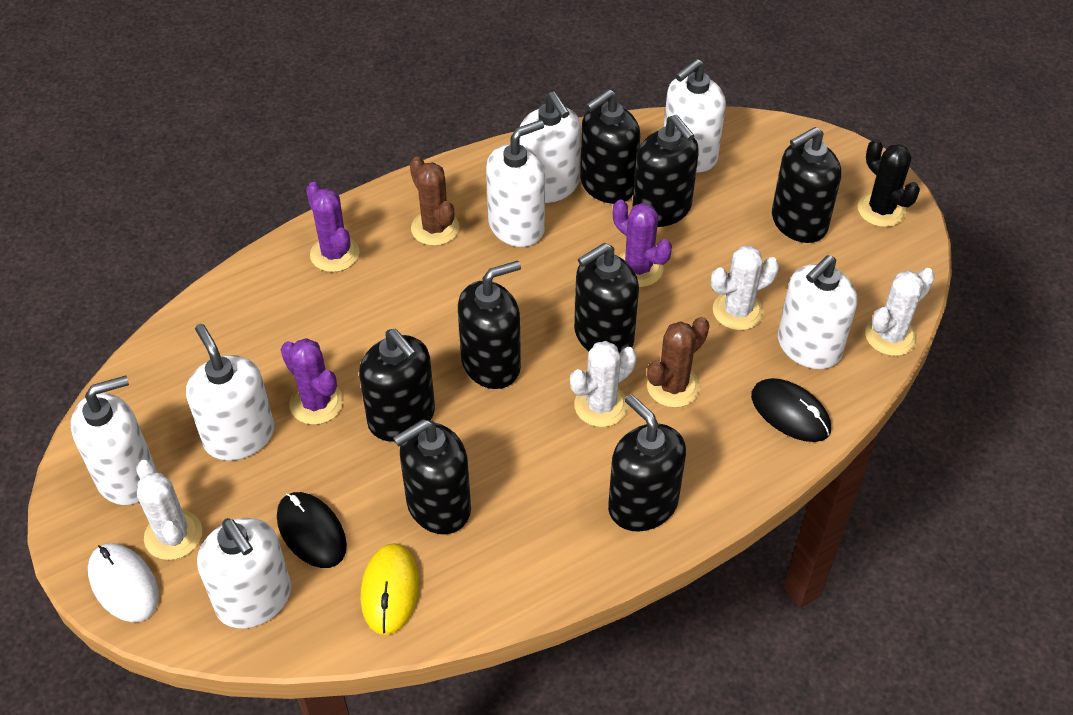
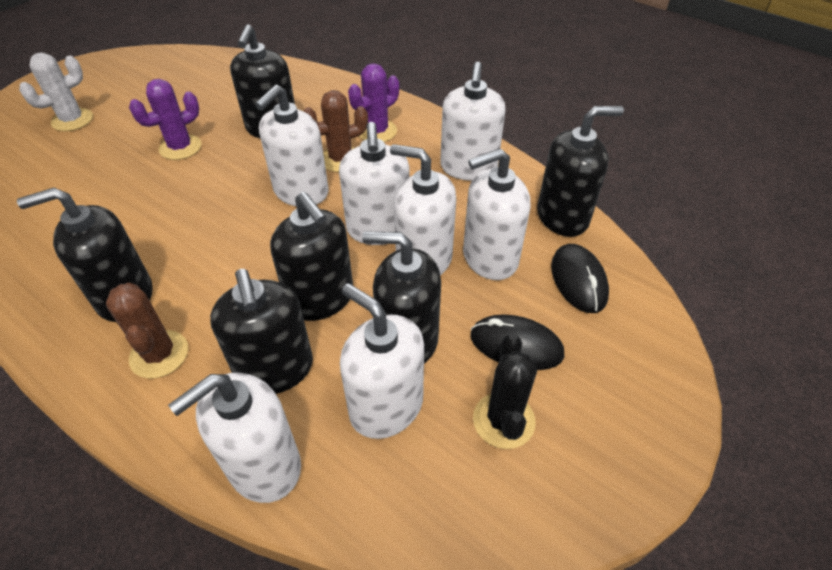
black soap dispenser: [359,329,435,442] [393,419,471,535] [458,260,521,389] [574,243,639,353] [580,89,640,204] [608,394,686,532] [632,115,699,227] [772,127,841,243] = 8 -> [17,188,152,322] [210,269,313,394] [230,24,295,138] [270,192,353,321] [362,232,441,364] [537,106,624,237] = 6
purple cactus: [281,338,343,425] [306,182,360,272] [613,200,672,287] = 3 -> [129,79,202,160] [348,63,399,142] = 2
white cactus: [136,460,202,560] [570,341,637,427] [711,246,779,330] [865,268,935,356] = 4 -> [19,53,93,131] = 1
white mouse: [88,543,159,622] = 1 -> none = 0
yellow mouse: [360,543,419,635] = 1 -> none = 0

